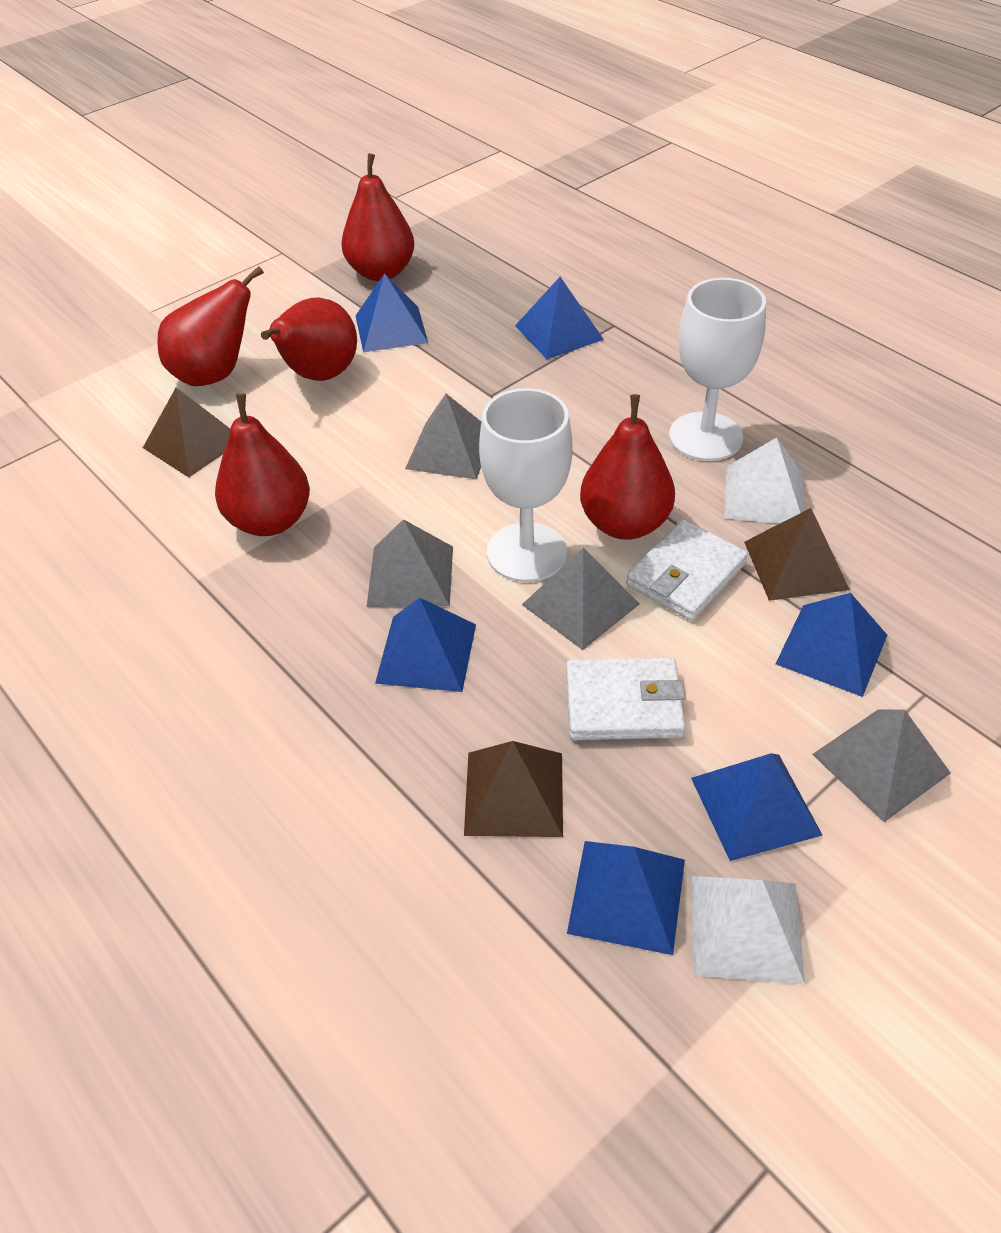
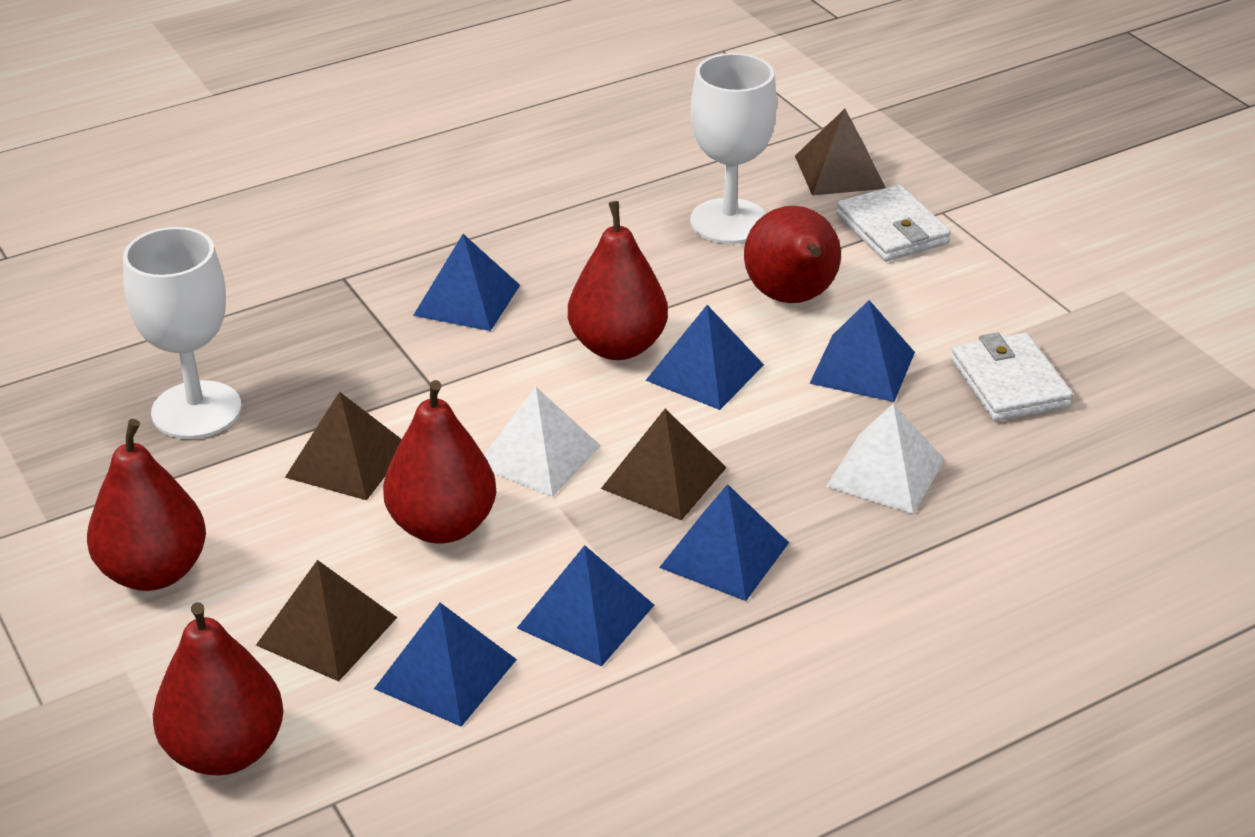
brown pyramid: [143,388,230,477] [464,741,563,837] [744,508,850,601] = 3 -> [256,560,397,681] [285,392,402,500] [601,409,727,520] [795,109,886,195] = 4
grey pyramid: [367,519,453,607] [405,394,481,480] [522,548,640,650] [812,709,951,822] = 4 -> none = 0

